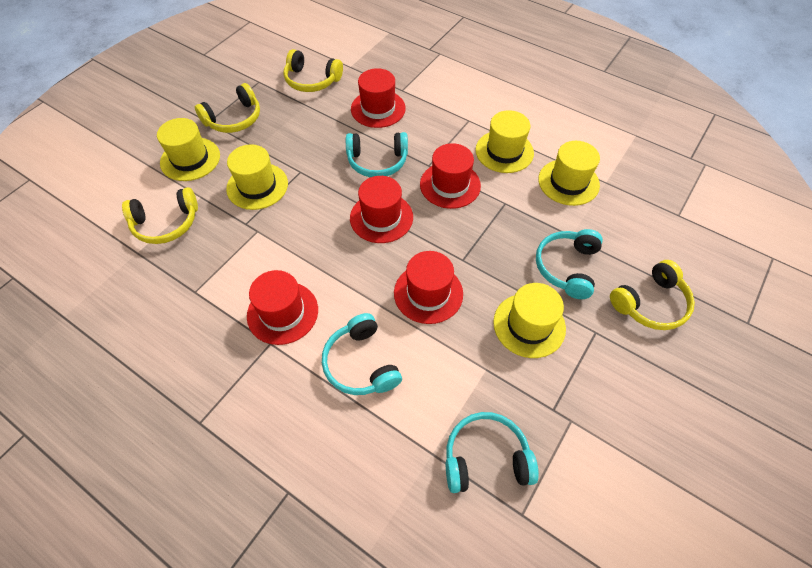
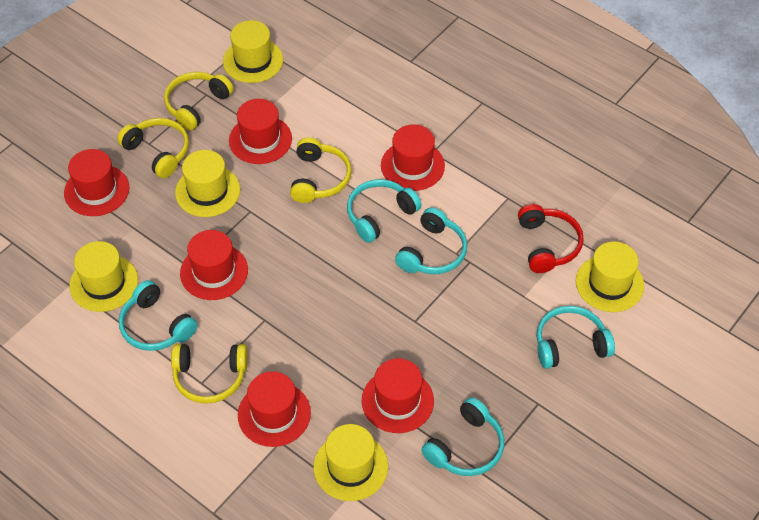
red hat: [247,270,318,345] [350,176,413,243] [351,68,406,128] [394,251,463,324] [420,143,481,209] = 5 -> [64,149,130,216] [180,230,248,300] [229,99,292,164] [238,371,311,447] [362,358,434,433] [381,124,445,191] = 6
red headphones: none = 0 -> [518,204,584,273] = 1
turquoise headphones: [322,313,402,395] [346,132,408,177] [446,412,539,493] [536,229,603,299] = 4 -> [119,280,198,351] [347,179,422,243] [395,207,467,274] [421,397,504,476] [536,306,615,369] = 5

